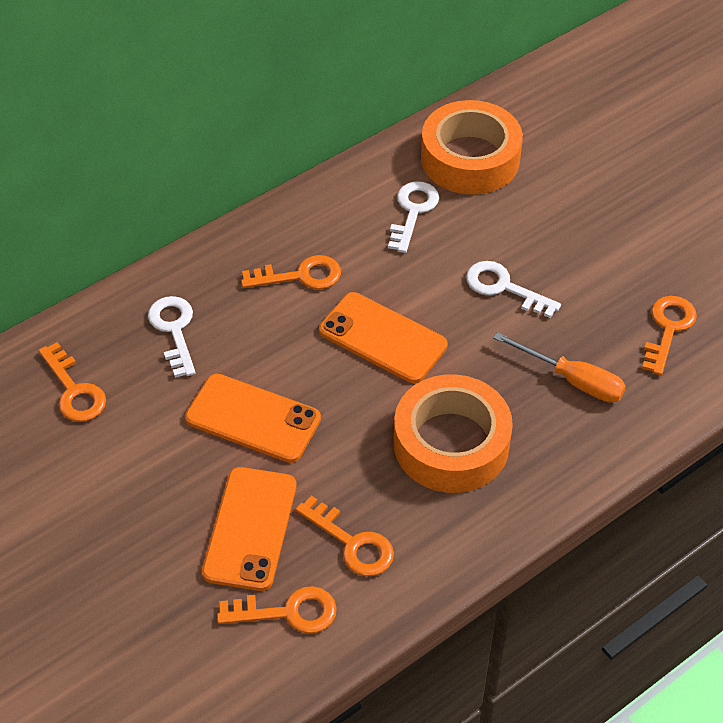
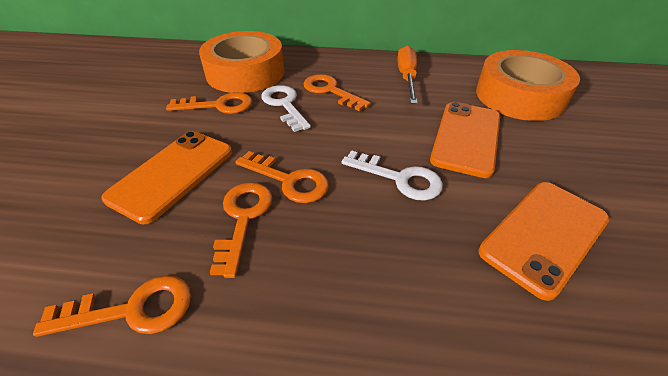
white key: [148,296,196,378] [388,181,439,253] [466,261,561,318] = 3 -> [261,85,311,132] [342,150,443,201] = 2

